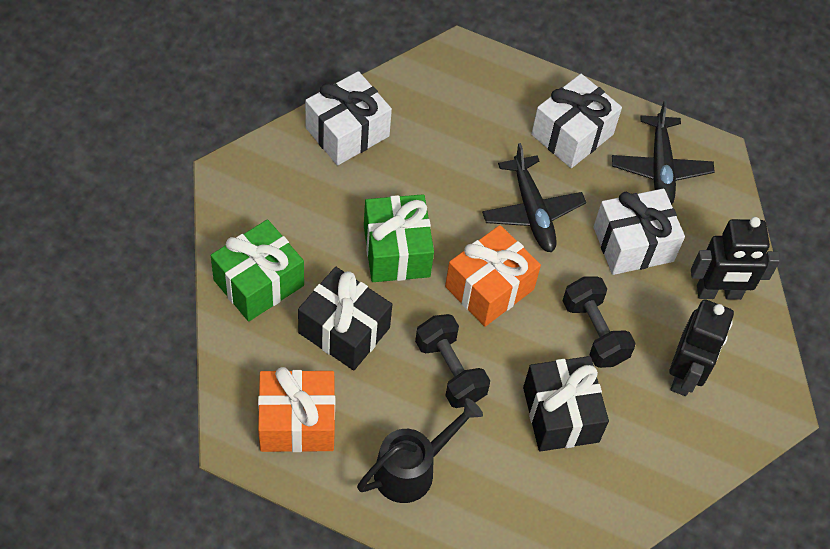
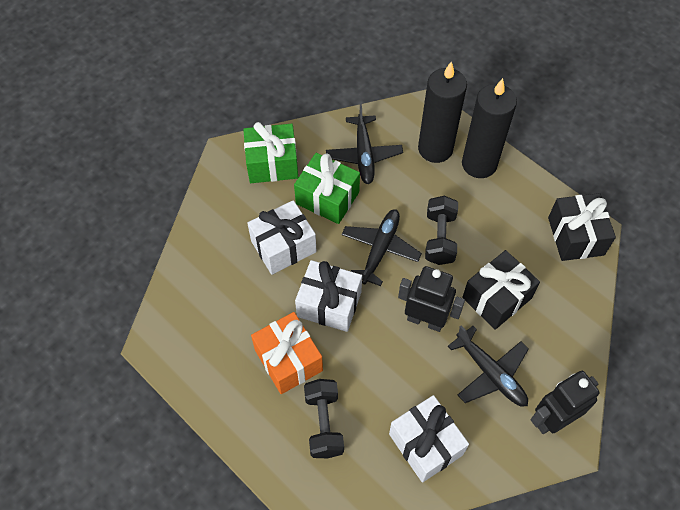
black candle: none = 0 -> [418,62,467,163] [462,78,517,178] = 2
black plane: [482,143,586,252] [612,101,715,205] = 2 -> [326,104,403,184] [341,209,422,286] [447,325,529,406] = 3
black watering can: [357,398,483,503] = 1 -> none = 0
orange gift: [258,367,335,452] [445,225,541,327] = 2 -> [251,312,323,394] = 1

